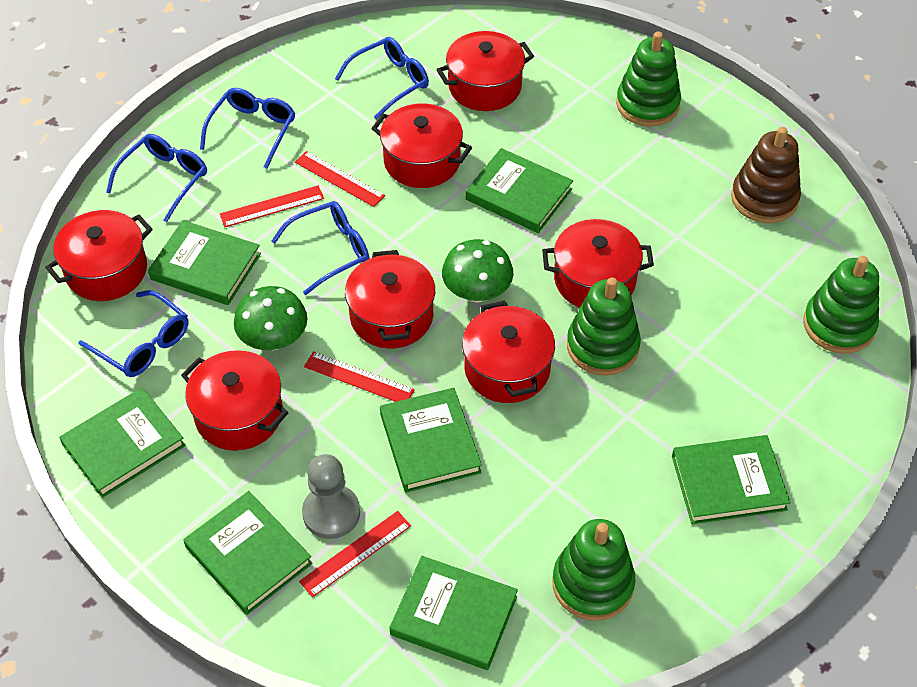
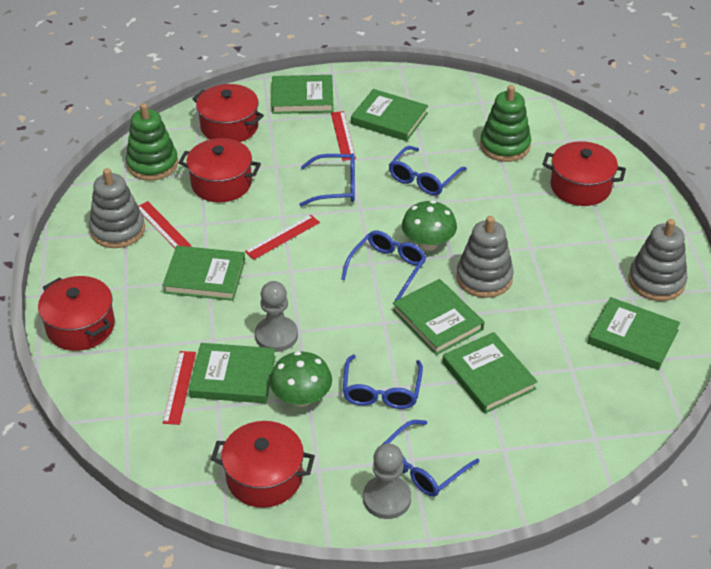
brown stacking toy: [731,127,801,223] = 1 -> none = 0
green stacking toy: [552,519,636,620] [567,278,641,375] [616,31,681,126] [803,256,879,354] = 4 -> [126,103,178,181] [480,85,531,162] = 2
grey pawn: [302,454,360,539] = 1 -> [255,281,298,352] [363,443,411,519] = 2
grey stacking toy: none = 0 -> [89,168,145,248] [456,216,514,298] [628,219,687,301] = 3
red pot: [45,210,153,301] [181,350,289,451] [345,250,435,349] [371,103,472,188] [436,31,534,111] [462,301,555,403] [542,219,654,308] = 7 -> [38,276,115,351] [178,138,261,202] [192,84,264,142] [211,421,315,508] [542,141,626,206] = 5

